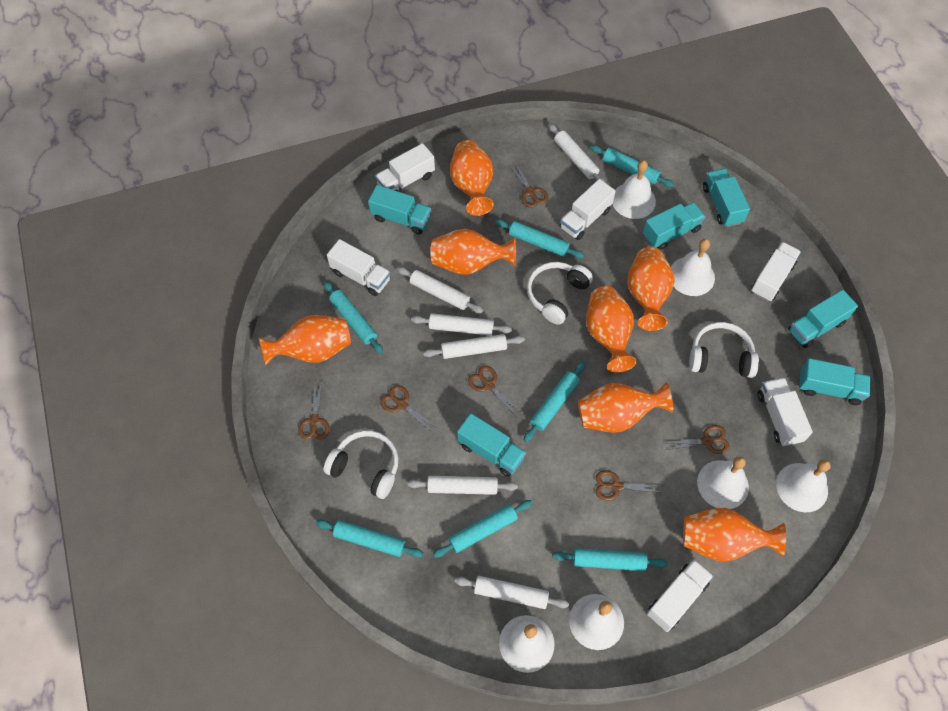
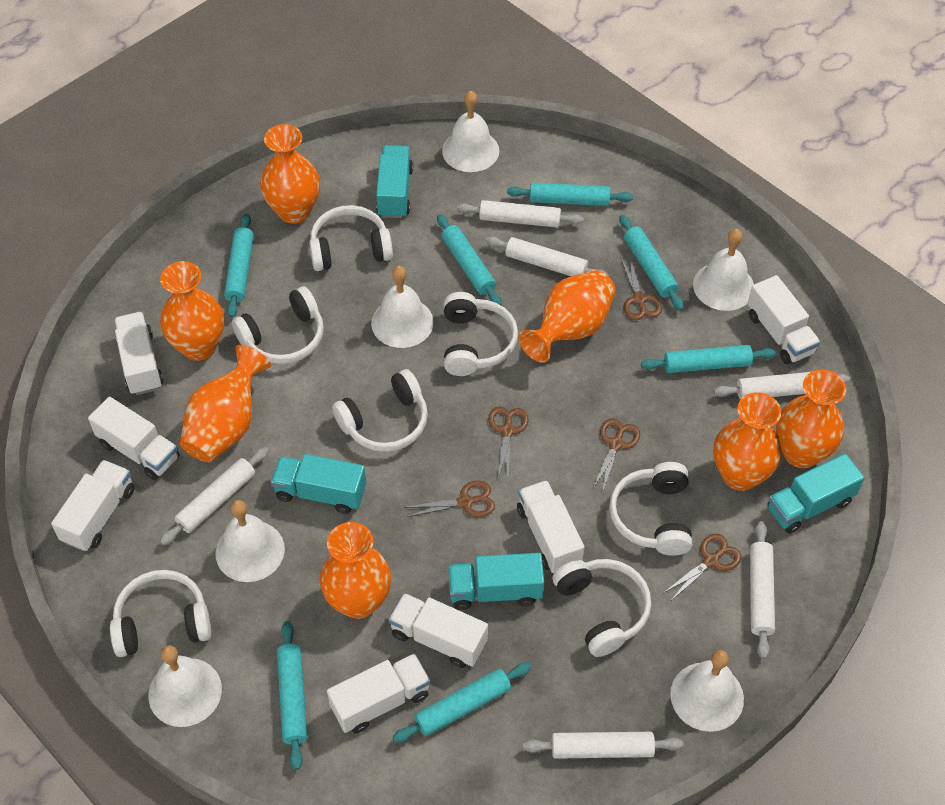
brown scissors: [298,381,329,440] [380,385,438,433] [468,366,522,416] [510,162,548,208] [596,470,664,501] [663,425,730,454] = 6 -> [404,481,495,517] [488,406,529,478] [592,419,640,493] [620,255,662,320] [664,534,741,600] = 5
turquoise truck: [368,185,432,235] [457,413,526,477] [643,202,706,250] [703,168,750,227] [788,290,858,348] [799,358,871,405] = 6 -> [271,454,366,514] [376,145,413,218] [448,553,544,610] [767,453,864,534] = 4
white headphones: [324,430,398,499] [527,262,593,325] [689,322,759,378] = 3 -> [110,570,211,657] [232,286,324,364] [309,205,393,271] [332,369,428,452] [444,292,518,376] [553,559,651,657] [609,462,692,556] = 7
white truck: [327,239,390,296] [375,143,435,191] [560,179,615,240] [647,559,714,632] [751,242,801,301] [757,377,813,447] = 6 -> [51,460,135,552] [88,397,179,480] [114,312,163,395] [327,653,430,734] [388,593,488,668] [517,480,584,573] [747,275,820,364] = 7

